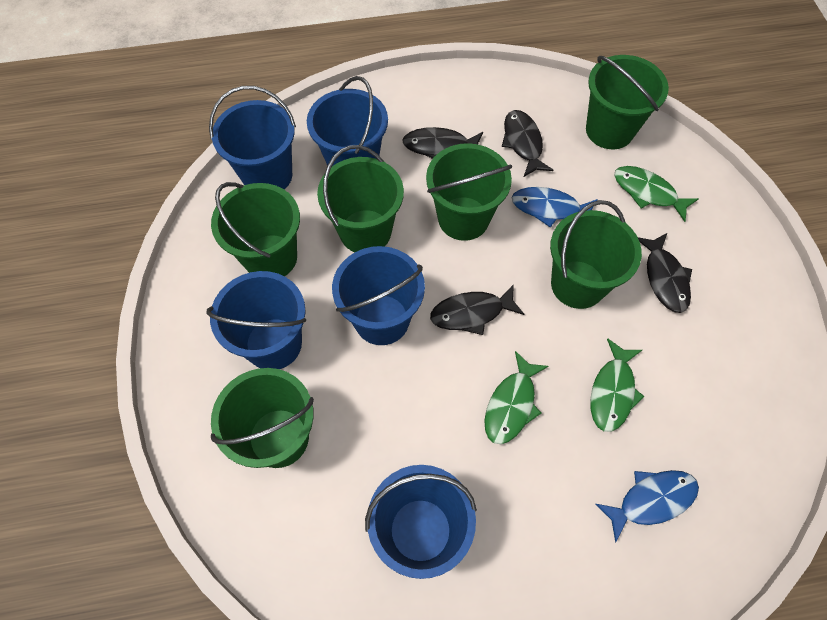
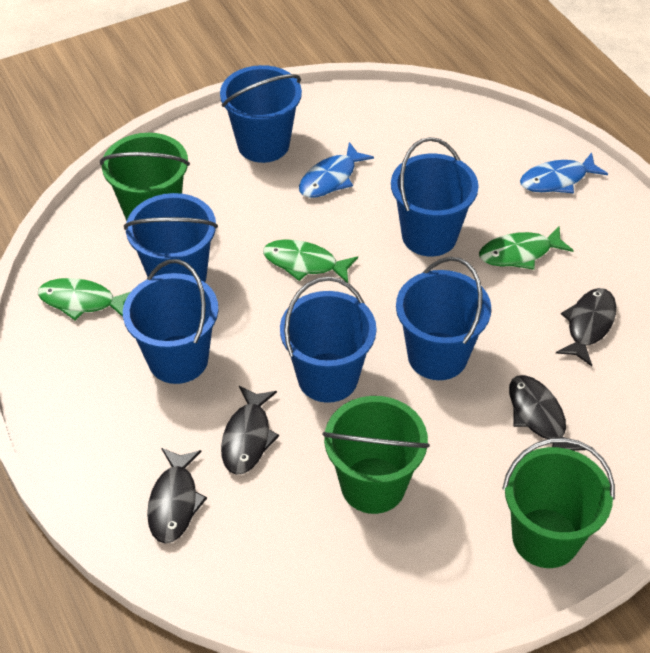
blue bucket: [206,271,306,369] [209,86,296,189] [307,76,388,166] [332,246,425,345] [365,465,477,579] = 5 -> [123,259,219,384] [124,193,218,282] [220,65,302,163] [280,277,376,403] [391,137,479,257] [396,257,491,380] = 6
green bucket: [211,182,300,276] [211,368,314,468] [317,145,404,252] [426,143,512,241] [550,200,642,309] [586,55,669,149] = 6 -> [100,133,190,221] [323,396,430,514] [503,438,615,568] = 3

